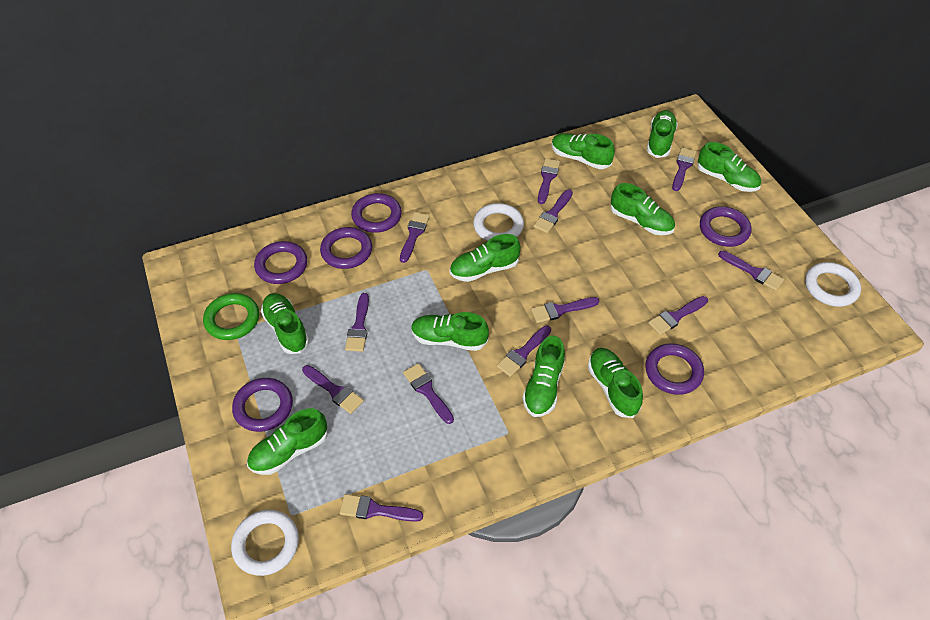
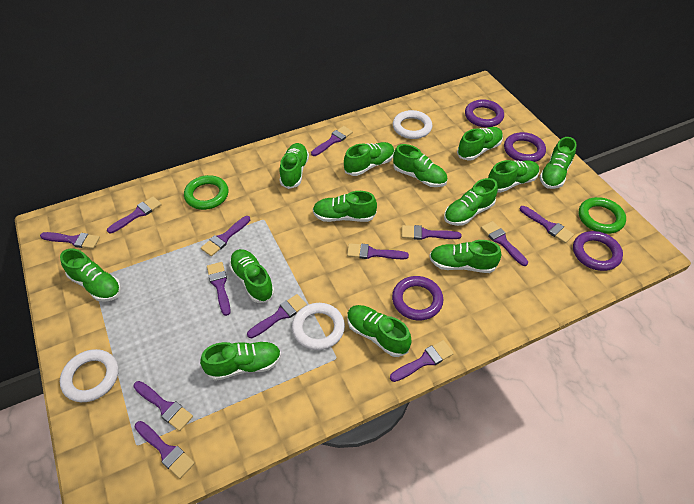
green ring: [203,293,259,340] = 1 -> [184,175,228,210] [579,197,626,234] = 2
green shoe: [247,408,327,475] [261,293,309,354] [411,312,489,351] [450,234,521,282] [523,336,565,417] [552,133,615,169] [588,348,643,418] [611,183,675,235] [647,110,678,158] [698,142,761,192] = 10 -> [60,249,121,302] [200,341,281,381] [229,249,275,303] [279,143,309,189] [313,191,377,222] [344,142,394,176] [347,305,412,357] [393,144,448,187] [429,240,501,273] [444,178,498,226] [457,127,503,160] [488,160,540,193] [540,137,577,189] = 13
purple brush: [302,365,364,414] [340,494,423,522] [345,293,369,352] [400,212,430,263] [403,363,454,424] [497,325,551,377] [531,297,600,323] [533,189,573,233] [538,158,560,204] [648,296,708,335] [672,147,696,191] [718,251,784,291] = 12 -> [40,232,100,249] [107,196,162,233] [133,381,193,431] [135,421,195,479] [201,216,250,256] [207,262,231,316] [247,294,307,338] [311,126,353,156] [347,243,409,259] [390,340,454,382] [402,225,462,240] [481,221,528,266] [520,206,574,243] = 13
purple ring: [232,378,293,432] [254,241,307,284] [320,227,372,269] [351,193,402,233] [645,343,704,395] [700,206,751,247] = 6 -> [392,276,444,321] [465,99,504,127] [504,132,546,162] [573,231,623,271] = 4

